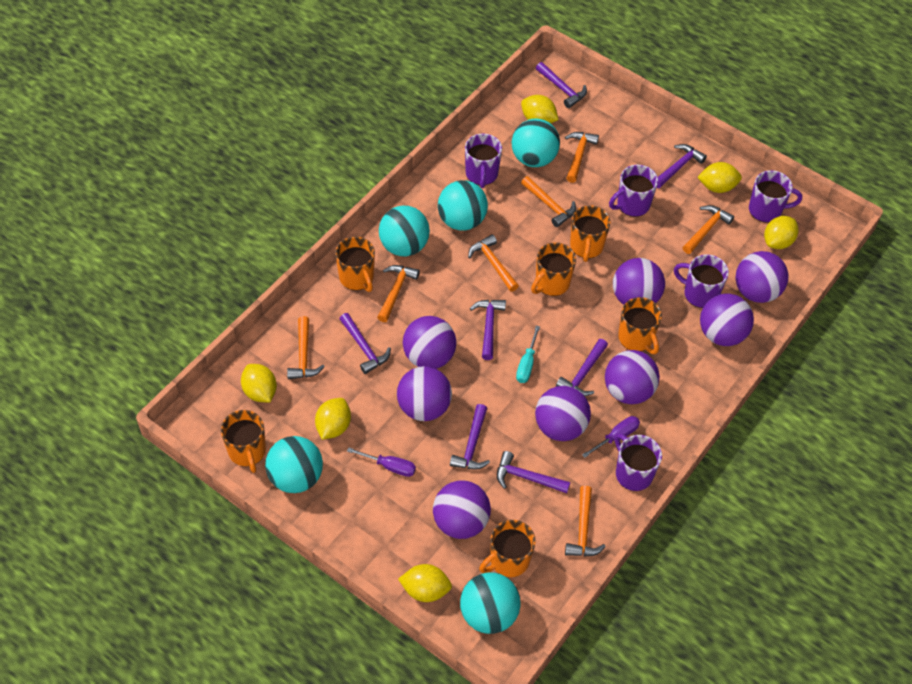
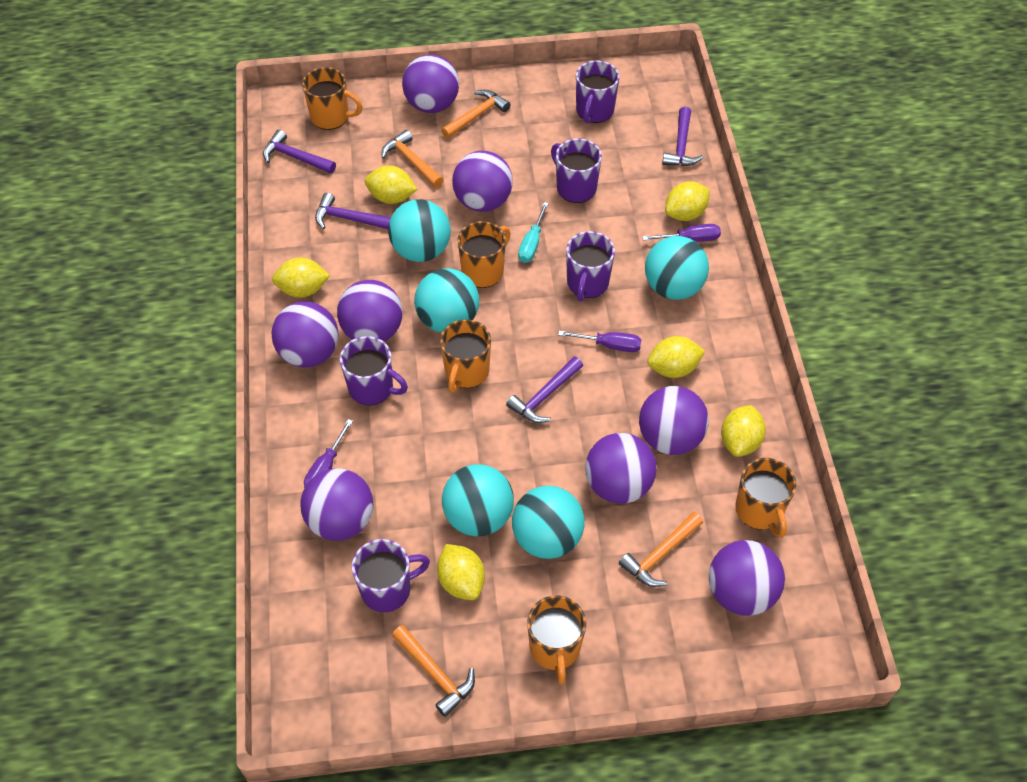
orange hammer: [287,316,325,379] [377,265,420,322] [468,234,519,292] [521,176,576,227] [565,132,599,183] [565,486,606,557] [683,205,734,254] = 7 -> [382,130,443,188] [392,625,475,717] [441,90,511,138] [619,512,703,587] = 4
orange mug: [221,410,266,473] [335,237,375,292] [479,520,536,577] [531,242,576,296] [570,205,611,262] [618,297,662,354] = 6 -> [302,67,363,130] [440,319,491,393] [458,221,511,288] [527,596,586,684] [735,458,796,538] = 5
purple hammer: [339,313,391,374] [450,404,490,470] [470,300,506,360] [497,451,570,493] [536,62,587,108] [556,339,608,396] [657,144,707,188] = 7 -> [263,129,336,174] [315,193,391,229] [506,356,583,423] [662,107,704,166] = 4
purple screwdriver: [347,447,416,477] [582,416,640,458] = 2 -> [304,419,353,488] [558,331,642,352] [642,224,721,242] = 3

